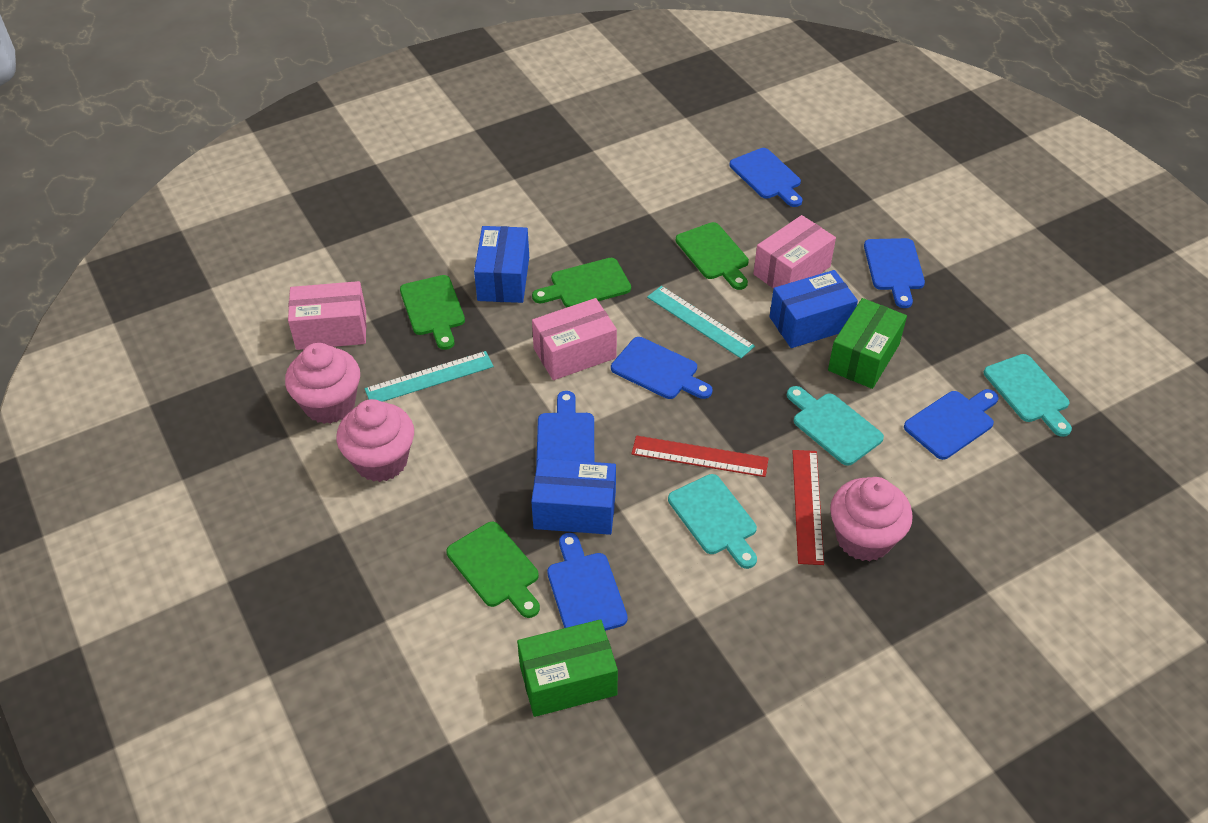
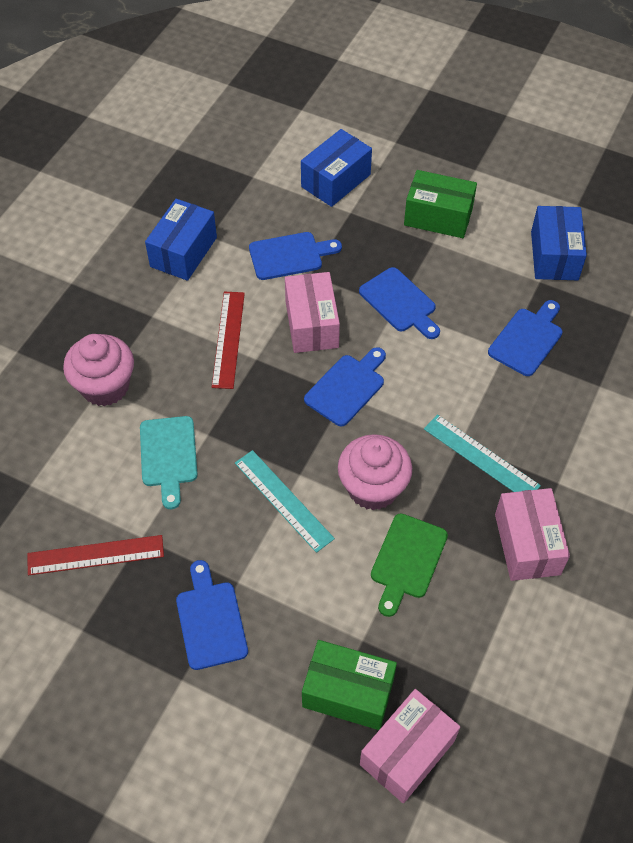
blue cutting board: [536,391,594,468] [547,533,628,631] [611,337,713,399] [730,148,802,207] [864,238,925,308] [904,389,999,460] = 6 -> [176,560,248,670] [249,232,342,280] [304,347,386,426] [359,267,440,339] [488,300,563,376] = 5
green cutting board: [400,275,465,350] [446,522,540,618] [532,258,631,307] [676,222,749,290] = 4 -> [371,514,448,617] = 1
pink cupcake: [285,343,360,424] [337,399,414,482] [830,477,913,561] = 3 -> [63,334,134,406] [338,434,412,510] = 2
turquoise cutting board: [668,474,757,569] [787,386,884,466] [984,354,1072,437] = 3 -> [140,416,198,509] = 1

